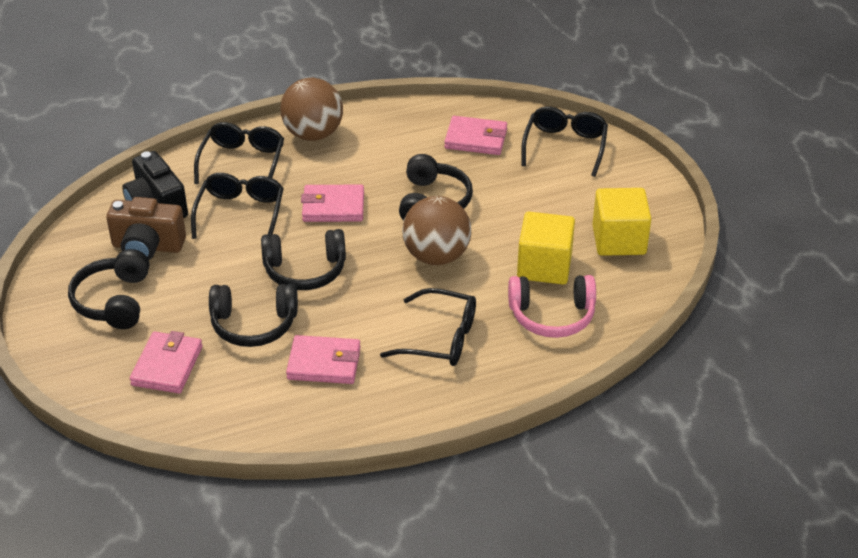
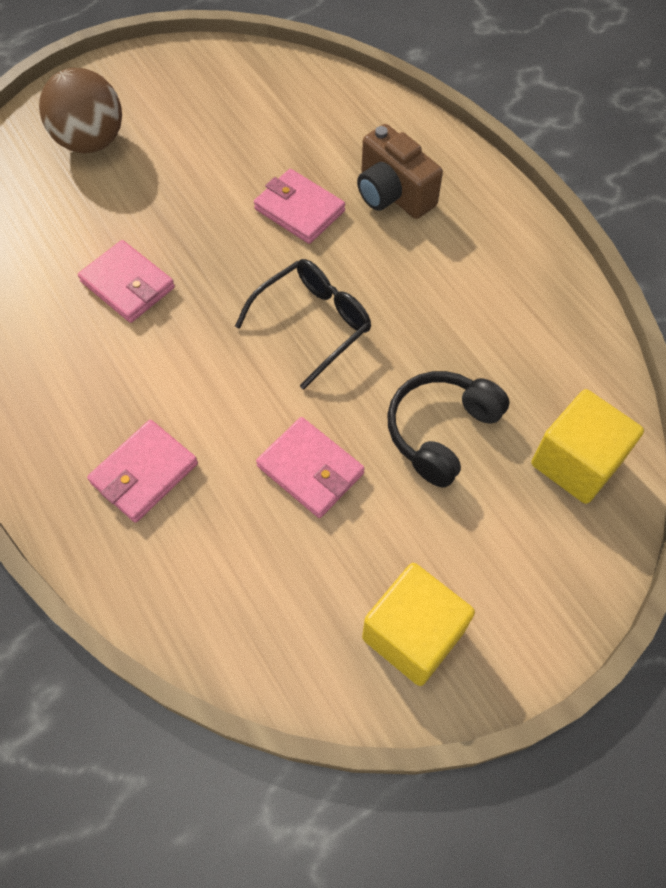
black camera: [123,151,188,218] = 1 -> none = 0
black glasses: [191,173,284,239] [194,122,284,184] [380,288,476,366] [521,106,608,177] = 4 -> [235,259,371,390] = 1
black headphones: [68,249,149,329] [209,284,298,347] [261,229,346,290] [399,154,473,221] = 4 -> [387,371,509,488] = 1
brown ball: [280,78,343,141] [402,196,471,265] = 2 -> [39,68,122,153] = 1
pink headphones: [508,275,596,338] = 1 -> none = 0

